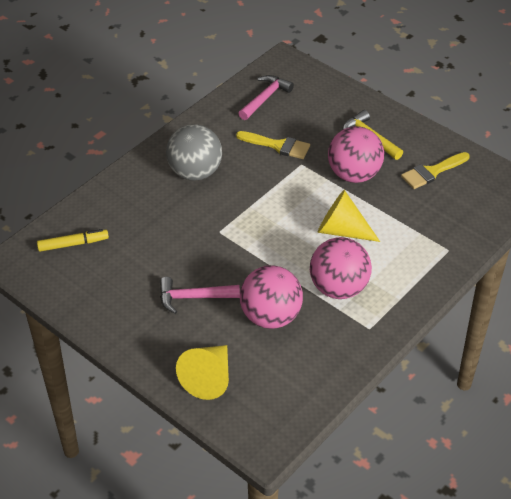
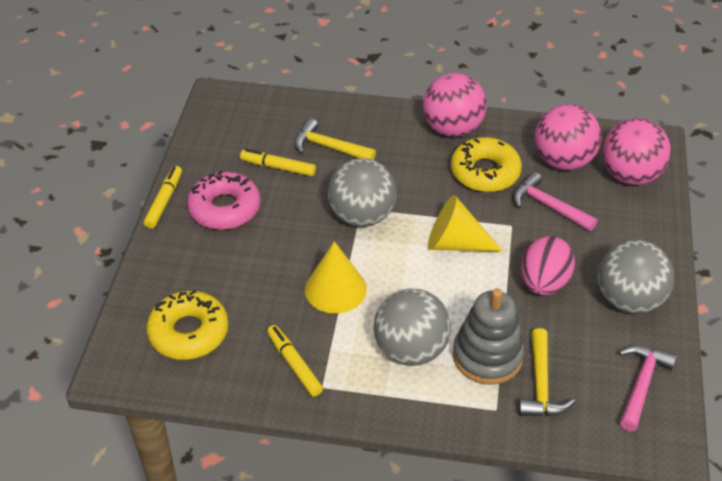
grey ball: [166,124,222,181] = 1 -> [328,158,397,227] [374,288,451,366] [598,240,674,314] = 3
grey stacking toy: none = 0 -> [453,288,525,385] = 1
pink donut: none = 0 -> [187,171,260,230] = 1
pink egg: none = 0 -> [521,236,575,295] = 1
yellow brush: [236,131,310,159] [401,152,470,189] = 2 -> none = 0
yellow donut: none = 0 -> [146,290,228,360] [451,137,522,192] = 2
yellow hammer: [343,110,403,160] = 1 -> [294,118,376,160] [518,328,575,416] = 2
yellow marker: [37,229,109,252] = 1 -> [144,166,182,229] [240,149,316,176] [267,325,323,397] = 3

